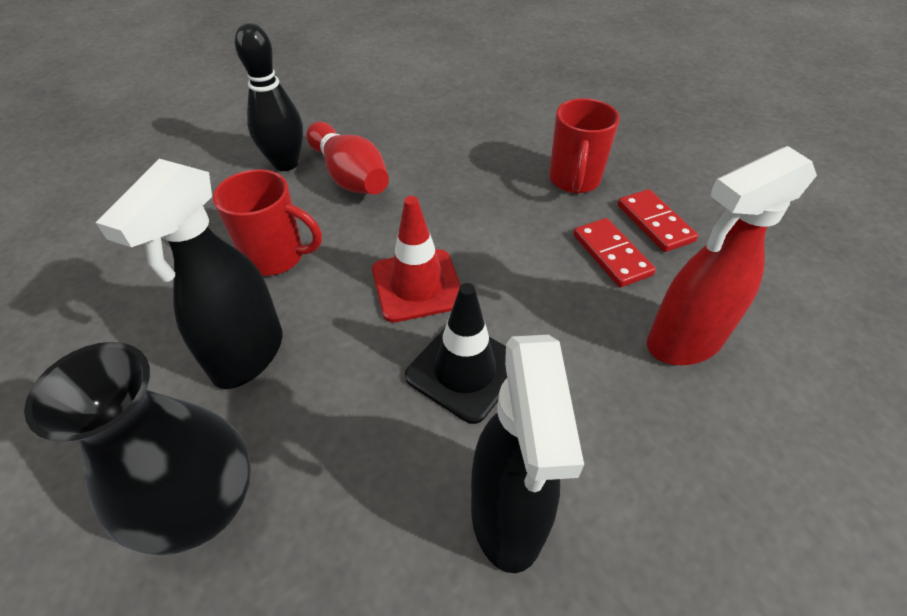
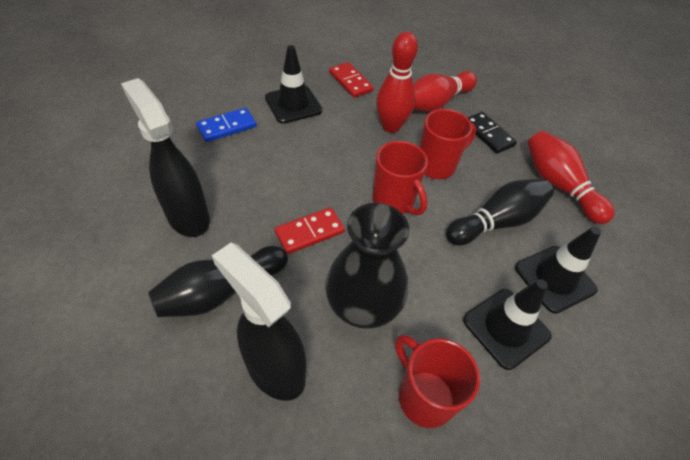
black bowling pin: [235,23,303,171] = 1 -> [148,246,288,317] [446,179,554,245] = 2
black domino: none = 0 -> [467,112,517,154] = 1
black traffic cone: [405,283,507,424] = 1 -> [265,45,322,124] [463,279,552,370] [515,227,601,314] = 3
blue domino: none = 0 -> [196,108,257,142] = 1
red bowling pin: [306,122,389,194] = 1 -> [376,32,418,133] [413,71,477,112] [528,131,615,224] = 3
red mug: [213,169,322,276] [549,98,620,193] = 2 -> [372,141,428,215] [395,335,480,428] [419,109,476,179] = 3
red spray bottle: [647,146,817,365] = 1 -> none = 0
red traffic cone: [372,196,461,322] = 1 -> none = 0

